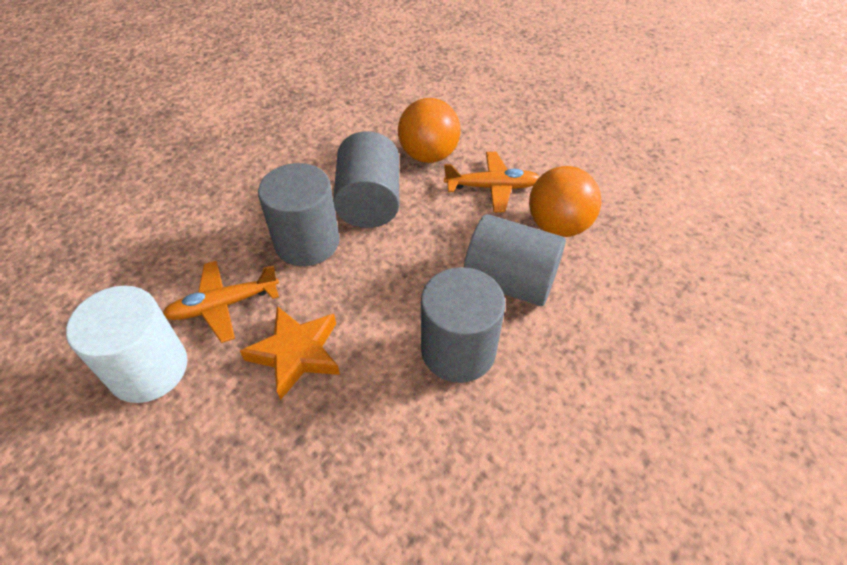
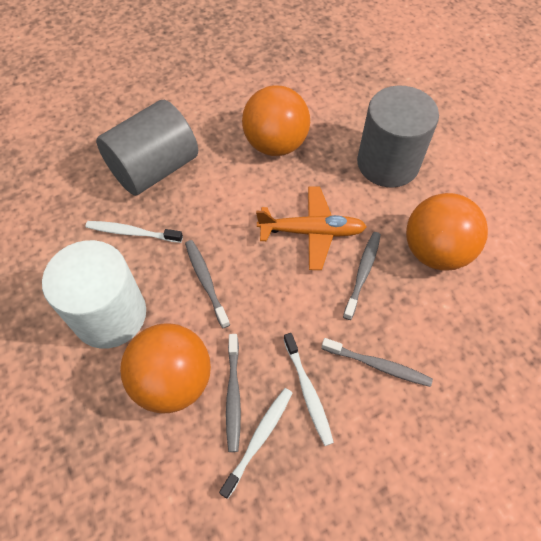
grey cylinder: [258,163,340,266] [333,131,399,228] [421,267,505,383] [464,214,566,306] = 4 -> [96,100,198,196] [357,86,439,187] = 2
grey toothbrush: none = 0 -> [185,240,230,328] [226,334,241,452] [321,338,433,387] [343,232,381,320] = 4
orange ball: [398,98,460,163] [529,166,602,237] = 2 -> [120,323,211,413] [242,85,310,156] [406,193,488,271] = 3
orange plane: [163,261,279,343] [444,152,539,212] = 2 -> [256,186,367,270] = 1
orange star: [240,306,340,400] = 1 -> none = 0
white toothbrush: none = 0 -> [86,221,183,243] [219,388,292,499] [283,333,334,446] = 3

